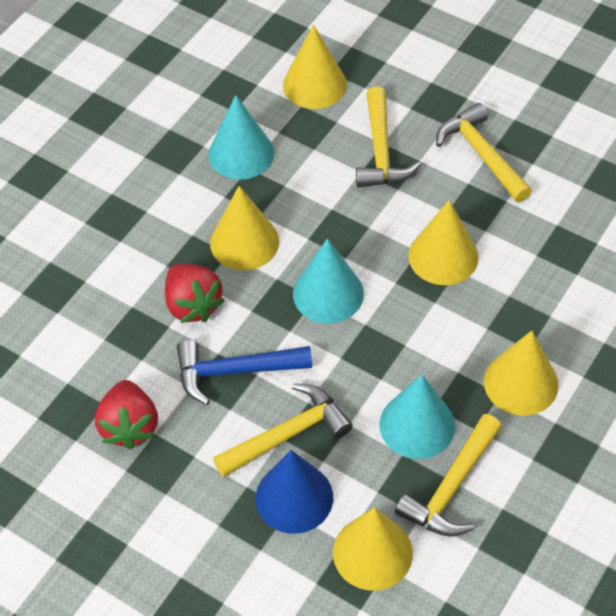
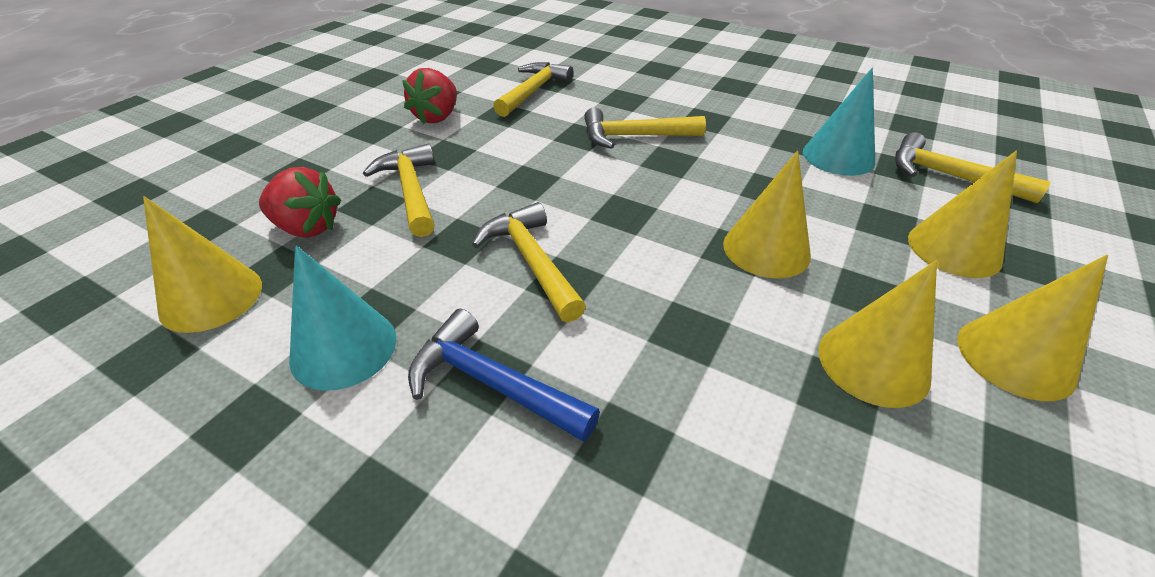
blue cone: [255,450,333,534] = 1 -> none = 0
turquoise cone: [208,95,274,180] [293,238,364,323] [379,374,455,459] = 3 -> [289,245,396,391] [803,68,875,176] = 2
yellow hammer: [213,383,353,478] [356,87,421,188] [395,414,502,537] [436,103,532,202] = 4 -> [363,143,435,237] [472,202,586,322] [493,62,573,117] [584,108,706,149] [895,132,1050,203] = 5

